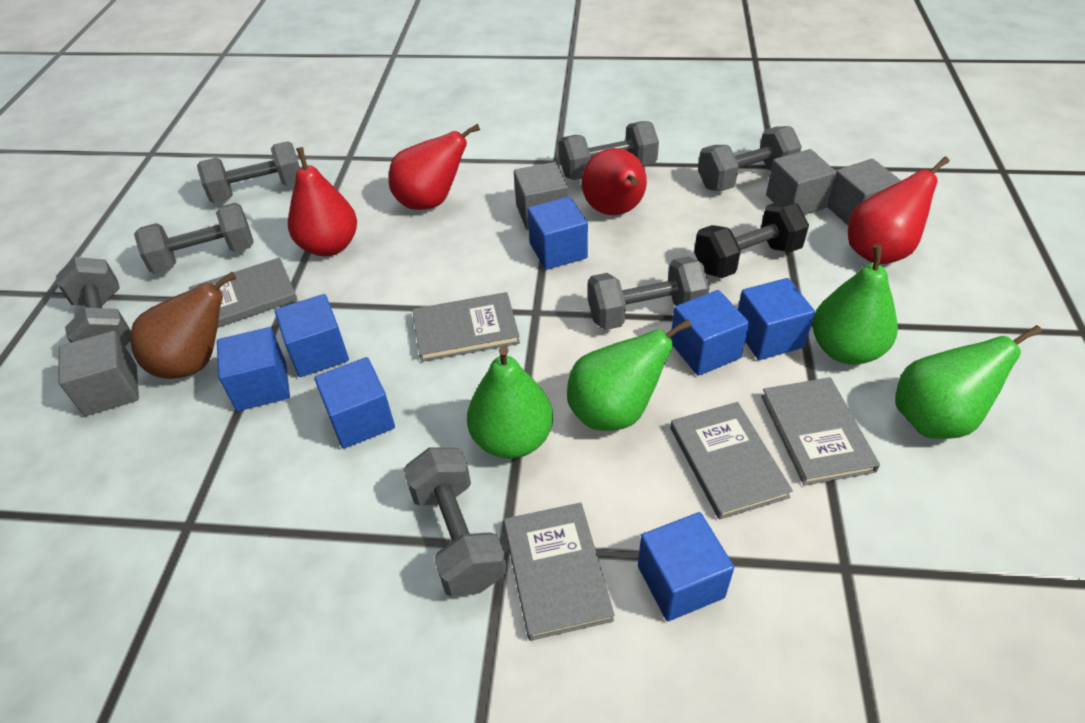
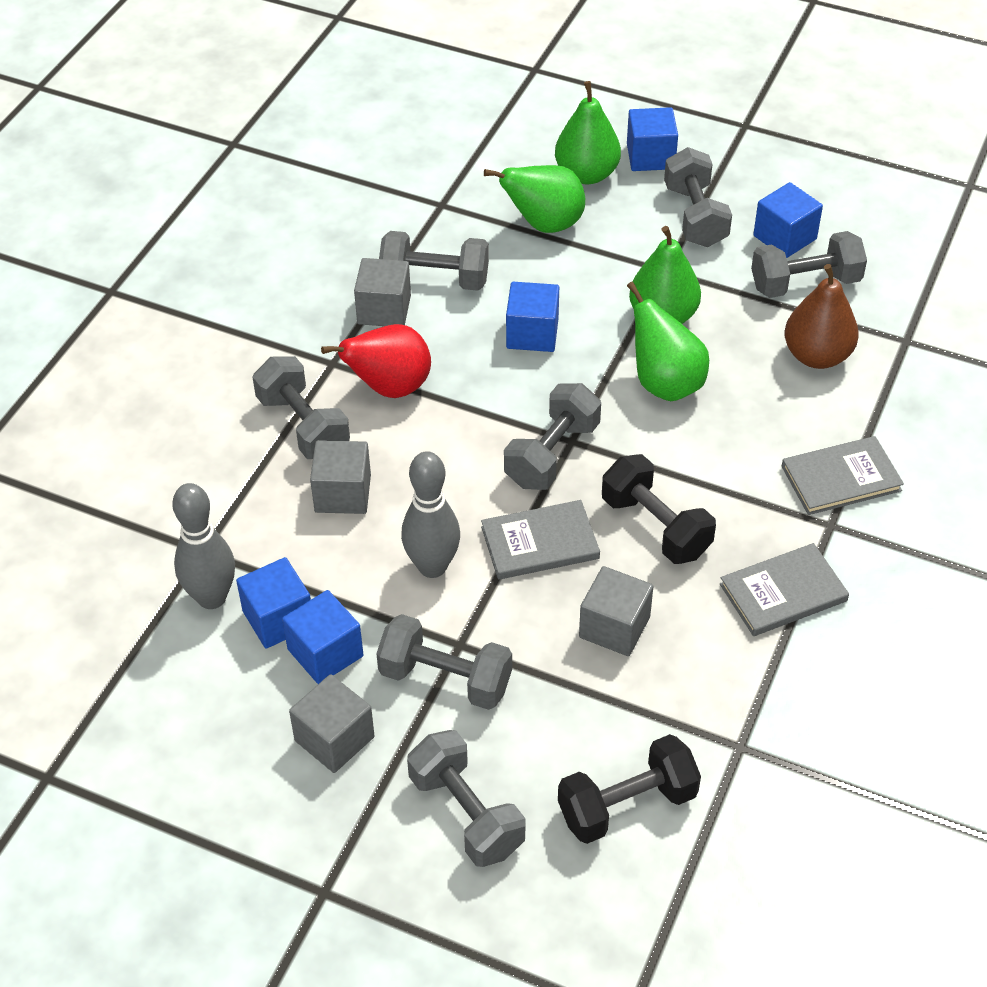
black dumbbell: [694,201,809,278] = 1 -> [558,734,701,844] [602,454,716,564] = 2
blue cube: [217,327,290,411] [275,294,349,377] [314,357,395,449] [527,197,588,270] [638,512,734,621] [670,290,749,376] [738,278,815,360] = 7 -> [236,557,311,649] [282,590,364,684] [506,282,559,352] [627,107,678,171] [753,182,823,258] = 5
grey book: [189,257,298,328] [412,292,520,362] [504,503,615,641] [670,402,793,520] [761,377,880,486] = 5 -> [481,500,600,580] [720,543,849,636] [782,436,904,515] = 3
grey bowling pin: none = 0 -> [172,483,235,609] [401,451,460,578] = 2
red pear: [288,147,357,256] [389,124,480,210] [581,148,647,215] [848,157,949,264] = 4 -> [321,324,431,398] = 1

